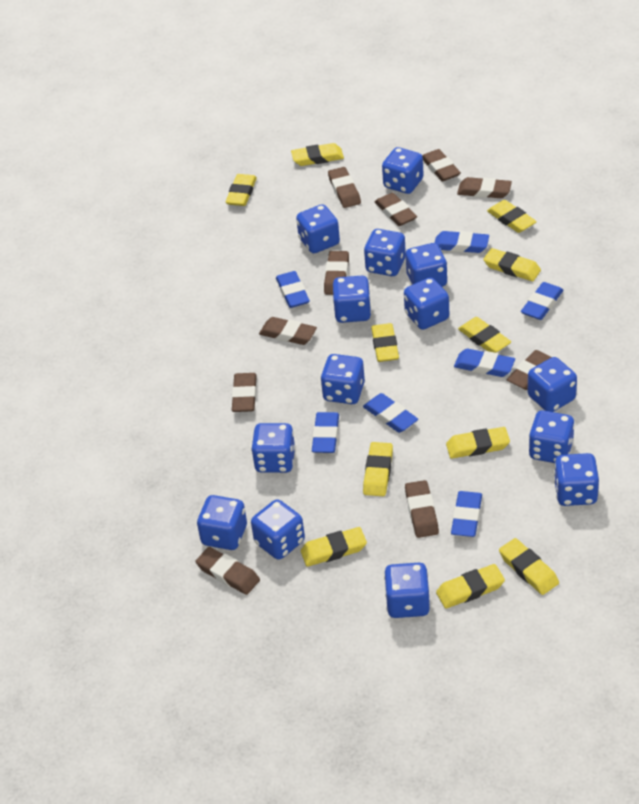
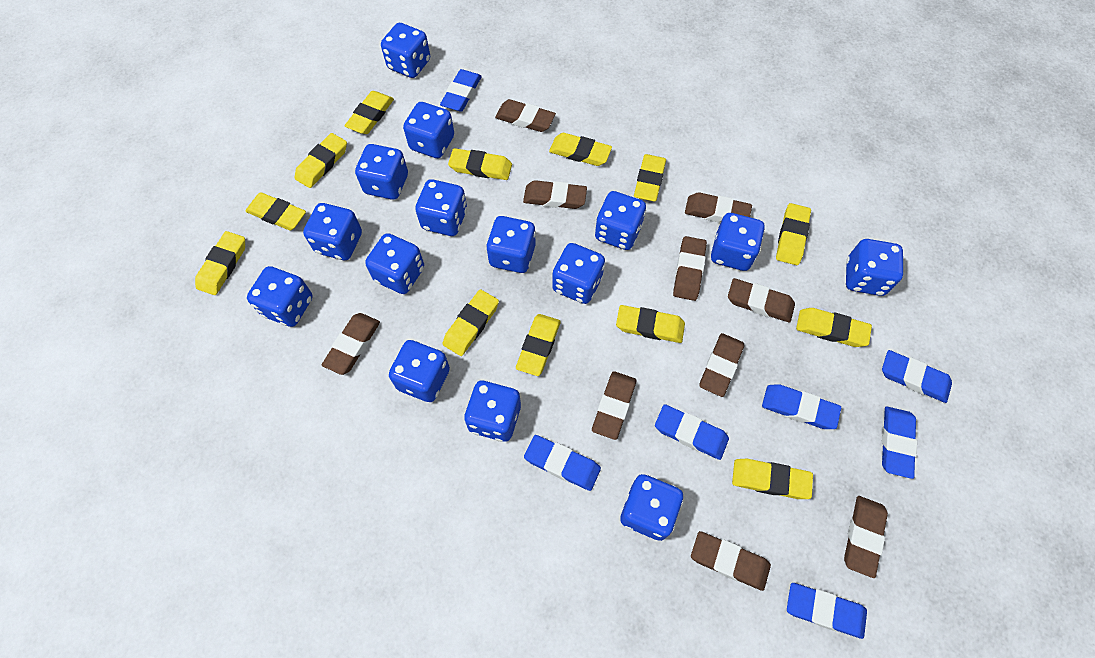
blue dice: [197,495,247,550] [251,423,296,473] [251,499,305,560] [296,204,340,253] [320,354,365,404] [333,276,371,323] [364,229,406,276] [382,147,424,194] [384,563,430,618] [404,278,449,330] [406,243,448,287] [528,357,577,412] [529,410,575,463] [554,453,599,506] = 14 -> [247,266,313,327] [303,203,362,260] [355,144,408,200] [365,233,424,294] [381,23,430,78] [389,340,450,402] [403,102,454,158] [415,179,467,236] [464,381,521,442] [486,216,536,273] [552,243,605,304] [595,191,646,250] [620,474,683,541] [711,213,765,271] [846,239,903,296] = 15
yellow eraser: [225,174,257,206] [291,143,344,166] [301,527,367,567] [363,442,393,496] [371,323,399,362] [436,564,505,609] [446,427,510,459] [458,317,511,353] [483,248,541,281] [487,200,537,233] [499,538,559,595] = 11 -> [195,231,245,295] [245,192,306,231] [294,133,347,188] [345,91,394,134] [443,289,499,356] [448,148,512,180] [516,314,561,376] [549,133,612,166] [616,305,685,343] [634,154,666,202] [732,458,813,499] [776,203,811,265] [796,308,872,347] = 13

